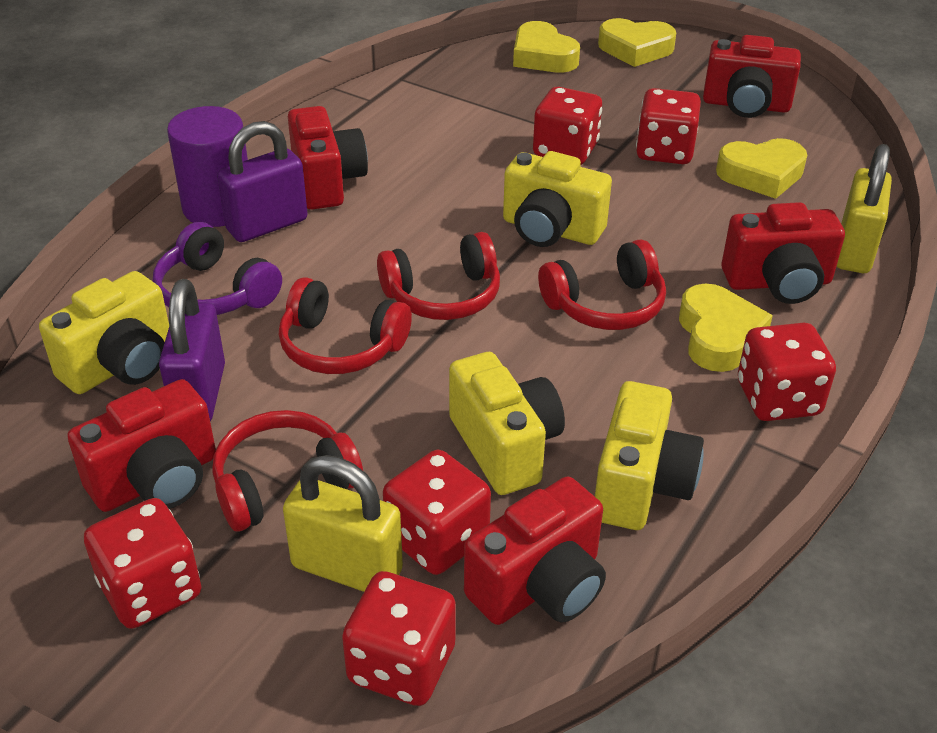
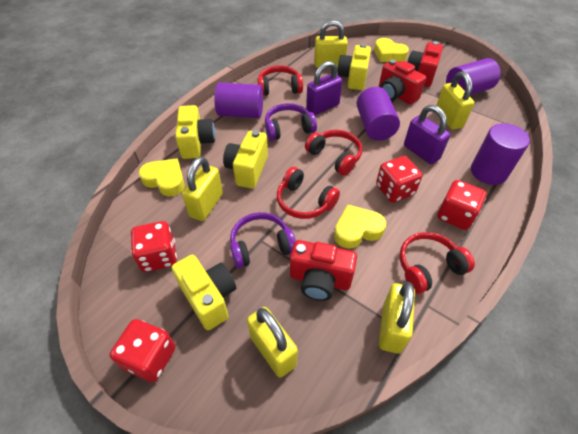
purple cylinder: [167,106,248,227] = 1 -> [214,82,263,118] [356,87,400,141] [446,58,501,95] [471,123,530,185] = 4
purple headphones: [153,222,282,315] = 1 -> [230,212,296,268] [265,103,317,141] = 2
red camera: [67,379,216,512] [288,106,368,209] [464,477,606,625] [703,35,801,118] [722,202,845,304] = 5 -> [290,240,357,301] [379,59,426,105] [407,41,443,87] = 3
red dice: [84,498,201,629] [342,571,456,706] [383,450,491,575] [533,87,602,165] [636,88,701,164] [738,323,836,421] = 6 -> [110,319,175,382] [131,221,177,272] [376,156,422,203] [437,180,486,230] = 4
yellow heart: [513,21,580,73] [598,18,676,67] [679,283,773,372] [716,138,807,199] = 4 -> [139,158,185,196] [334,204,386,249] [374,38,409,62] = 3
yellow padlock: [283,455,403,592] [837,144,892,273] = 2 -> [182,156,223,221] [247,307,298,377] [314,20,348,68] [379,282,415,354] [436,71,474,130] = 5

